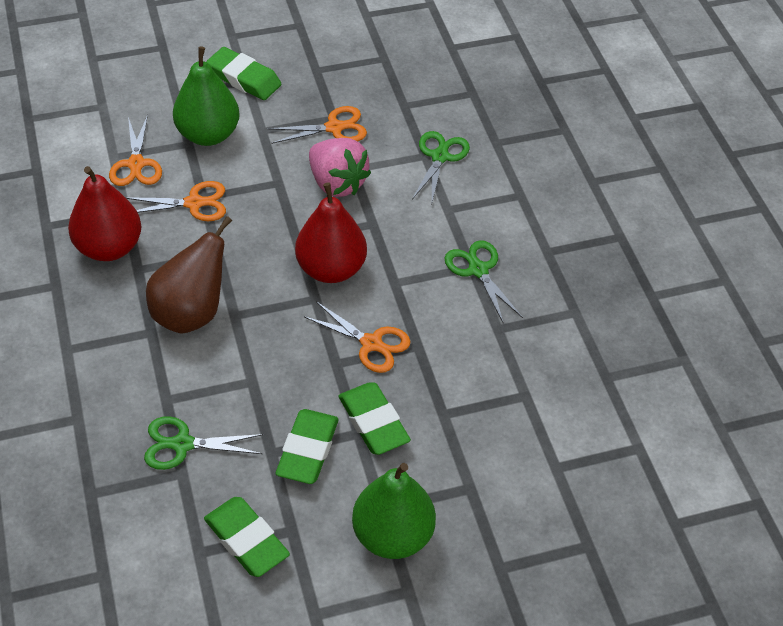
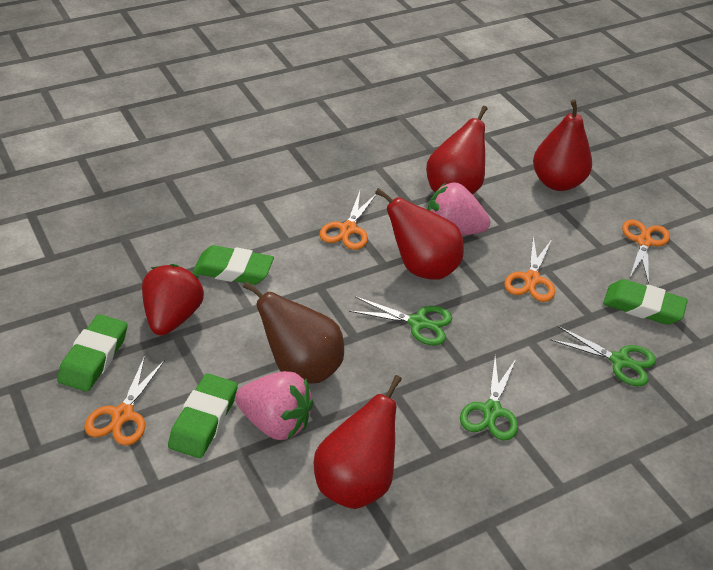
green pear: [173,46,240,146] [352,463,436,559] = 2 -> none = 0
pink strawberry: [309,138,371,197] = 1 -> [235,371,313,440] [428,183,490,236] = 2
red pear: [68,166,142,261] [295,183,367,283] = 2 -> [313,375,402,509] [375,188,464,280] [426,106,488,195] [533,99,592,191] = 4
red strawberry: none = 0 -> [142,264,204,335] = 1

